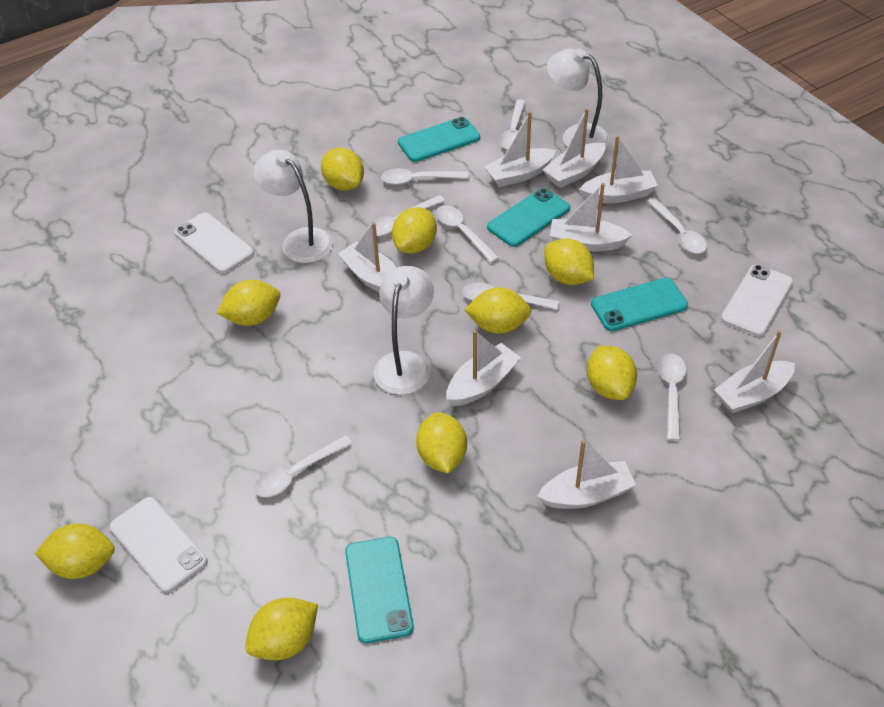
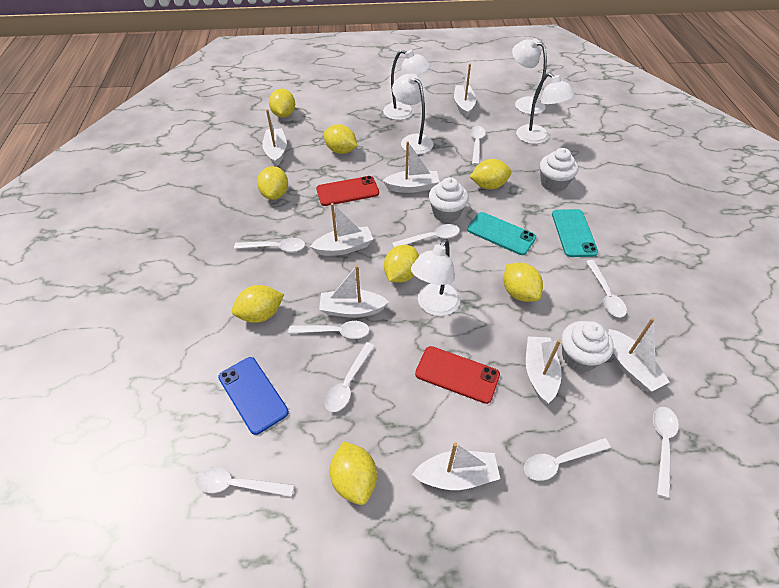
blue phone: none = 0 -> [218,357,289,435] = 1
red phone: none = 0 -> [316,176,379,206] [415,346,500,404] = 2
turquoise phone: [345,537,414,643] [398,117,480,162] [487,188,570,247] [591,278,688,331] = 4 -> [467,212,536,255] [552,209,598,257] = 2
white cupcake: none = 0 -> [429,177,469,223] [540,148,578,192] [562,321,613,372] = 3
white lamp: [254,150,333,263] [374,266,434,395] [547,48,610,147] = 3 -> [383,50,431,120] [392,74,433,154] [411,239,460,316] [512,38,547,114] [516,73,575,144] = 5
white phone: [109,497,208,593] [174,212,254,273] [721,265,793,337] = 3 -> none = 0
white spoon: [254,435,352,497] [367,195,445,236] [381,168,469,185] [436,205,499,263] [462,282,559,310] [499,100,526,149] [647,197,707,254] [658,354,687,441] = 8 -> [195,467,294,497] [234,238,305,252] [288,321,370,339] [325,342,375,412] [392,224,460,248] [470,126,486,165] [524,438,611,481] [586,260,627,317] [653,407,679,498] = 9
yellow lemon: [35,524,115,579] [217,280,280,326] [245,598,318,660] [321,148,364,191] [392,207,437,253] [416,412,467,473] [465,287,531,334] [544,238,594,285] [587,346,637,400] = 9 -> [232,285,284,323] [257,166,288,200] [269,89,295,118] [324,124,357,154] [330,441,377,505] [384,245,419,283] [470,159,512,189] [503,263,543,302] = 8

